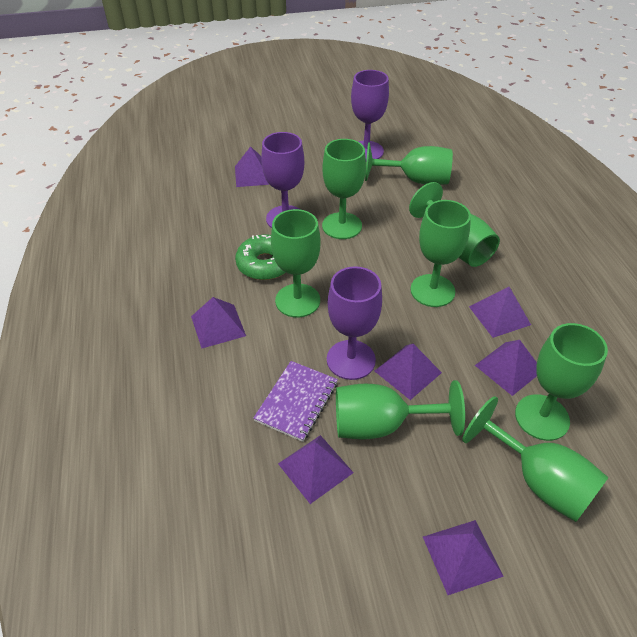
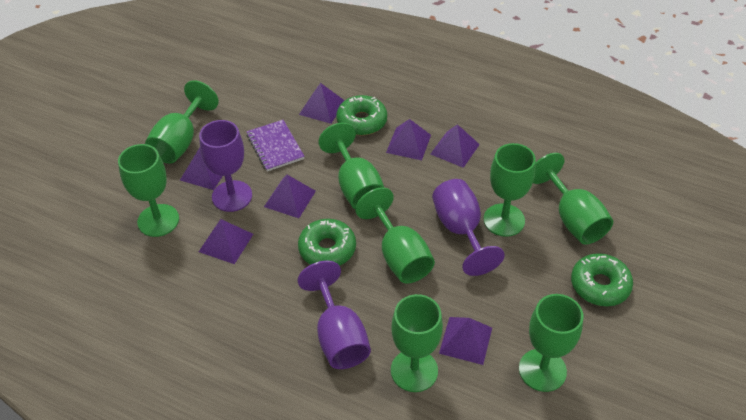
green donut: [235,235,286,280] = 1 -> [298,219,356,266] [336,95,387,135] [571,253,633,306] = 3

